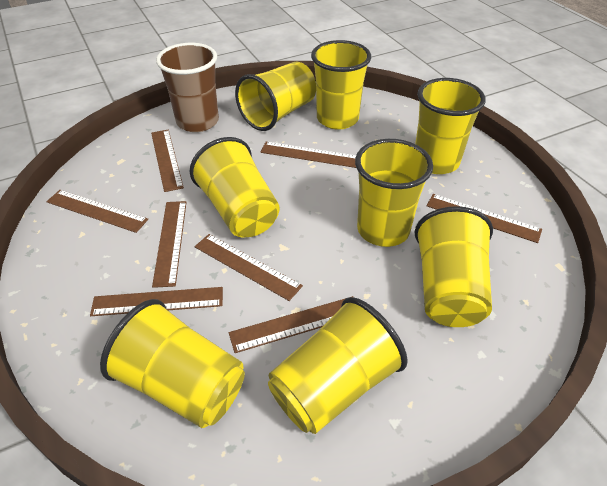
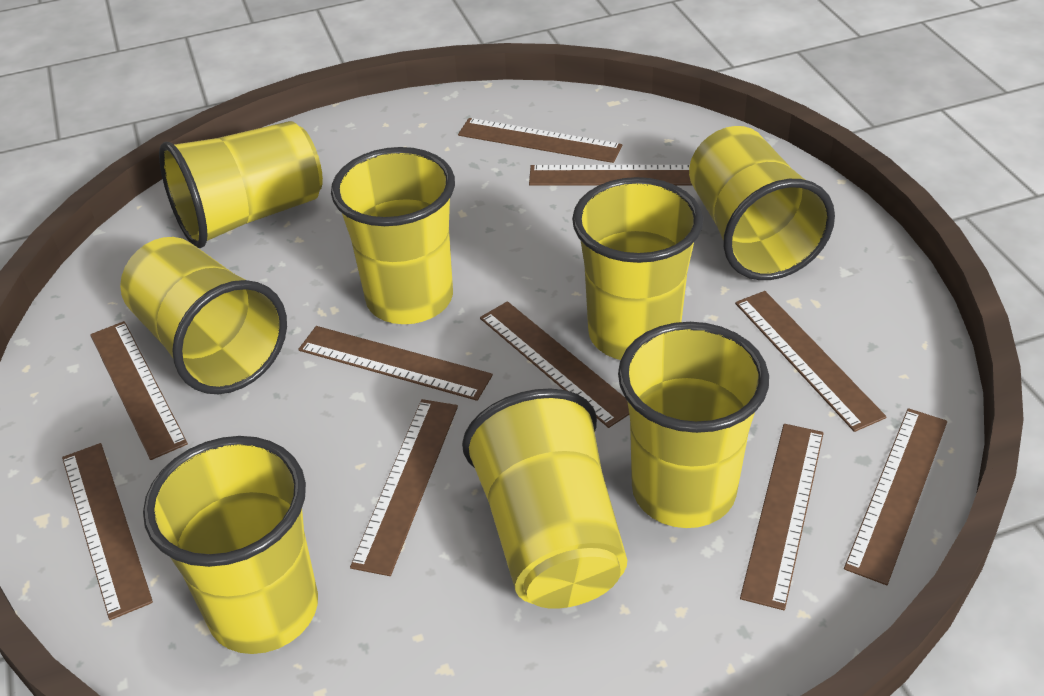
brown cup: [156,43,219,132] = 1 -> none = 0
brown ruler: [46,190,148,233] [90,287,223,316] [151,130,184,192] [152,201,187,288] [195,234,303,301] [229,296,353,353] [261,142,356,168] [427,194,542,243] = 8 -> [62,443,153,620] [90,321,188,460] [298,326,493,401] [350,399,458,576] [458,118,623,163] [480,301,629,428] [529,165,692,185] [735,291,887,432] [740,424,824,610] [844,408,947,585] = 10

